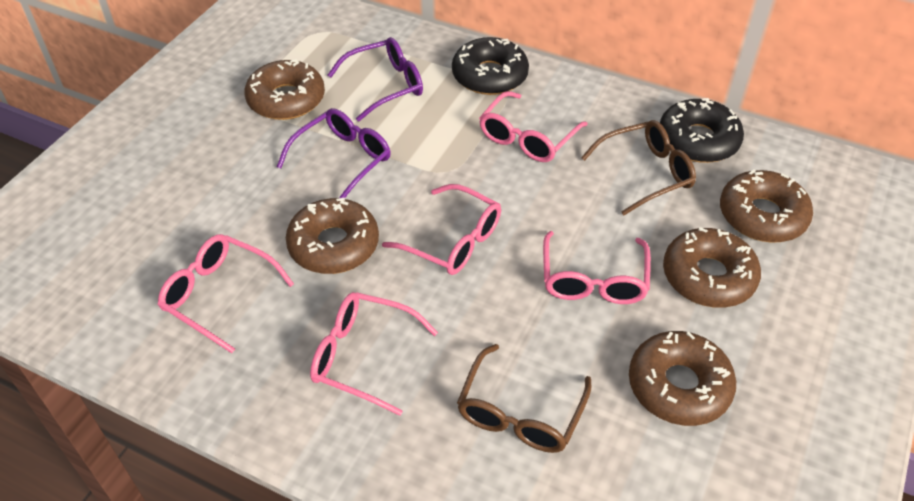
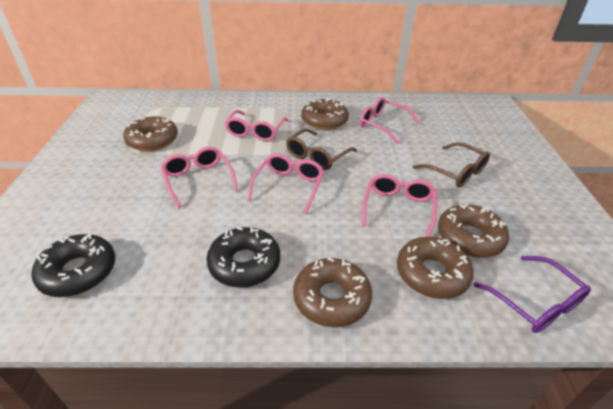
purple glasses: [277,108,391,198] [328,37,423,121] = 2 -> [474,256,591,333] = 1

